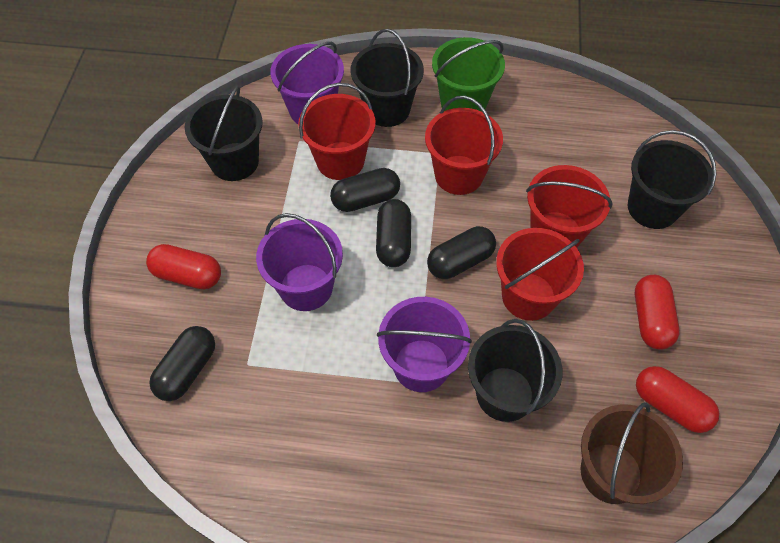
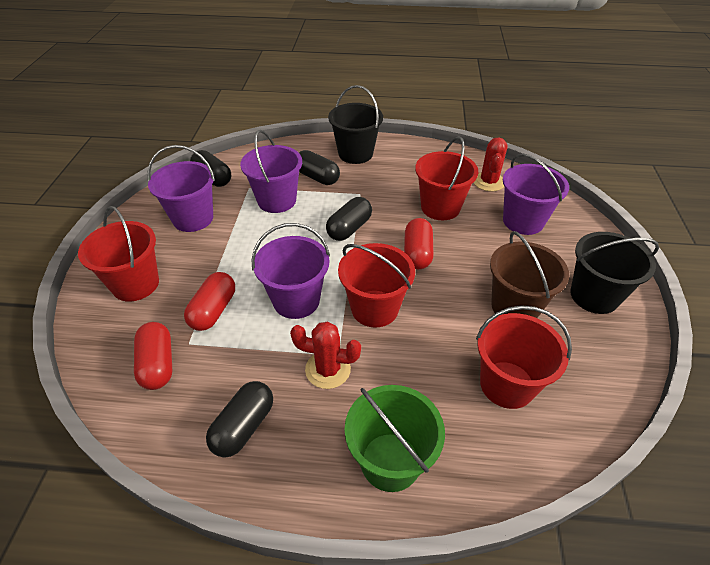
black bucket: [185,86,263,181] [351,29,424,127] [468,319,563,422] [628,130,716,229] = 4 -> [328,85,383,164] [570,232,659,314] = 2
purple bucket: [256,213,343,311] [270,42,344,124] [377,297,472,392] = 3 -> [147,145,215,232] [240,130,302,213] [251,223,330,319] [503,154,569,235] = 4
red cactus: none = 0 -> [290,321,361,389] [474,137,507,191] = 2

